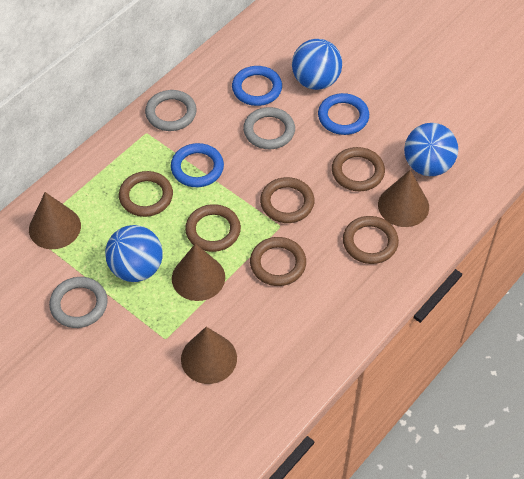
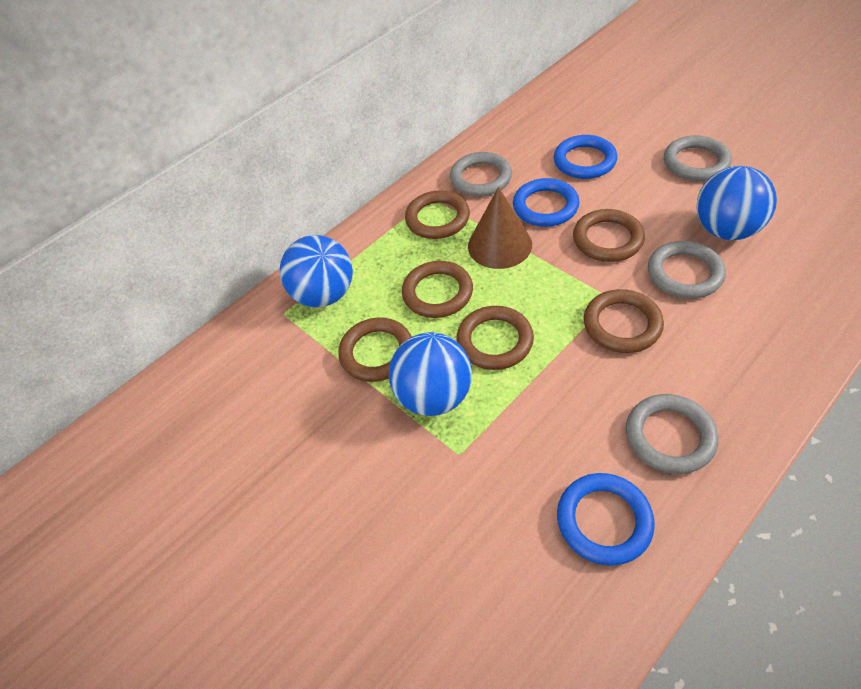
brown cone: [29,192,81,249] [172,243,225,301] [181,327,237,384] [378,170,429,227] = 4 -> [468,187,532,269] = 1
grey ring: [49,277,108,328] [145,90,197,131] [243,107,295,149] = 3 -> [450,152,512,197] [626,394,718,474] [648,241,726,299] [664,135,732,181] = 4

